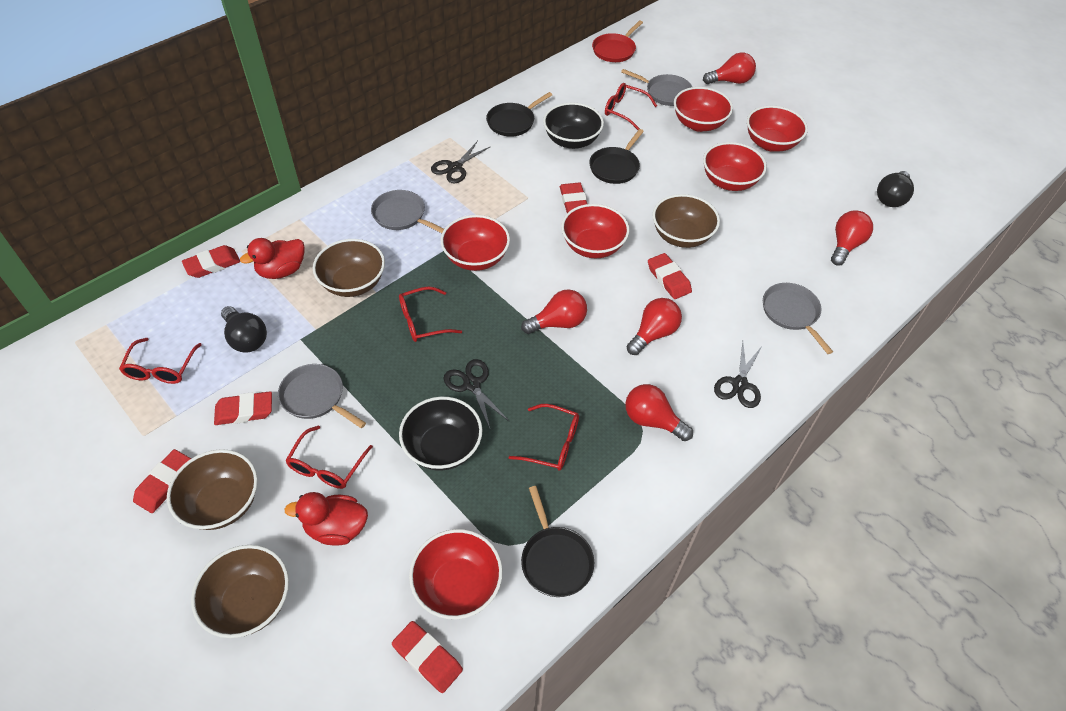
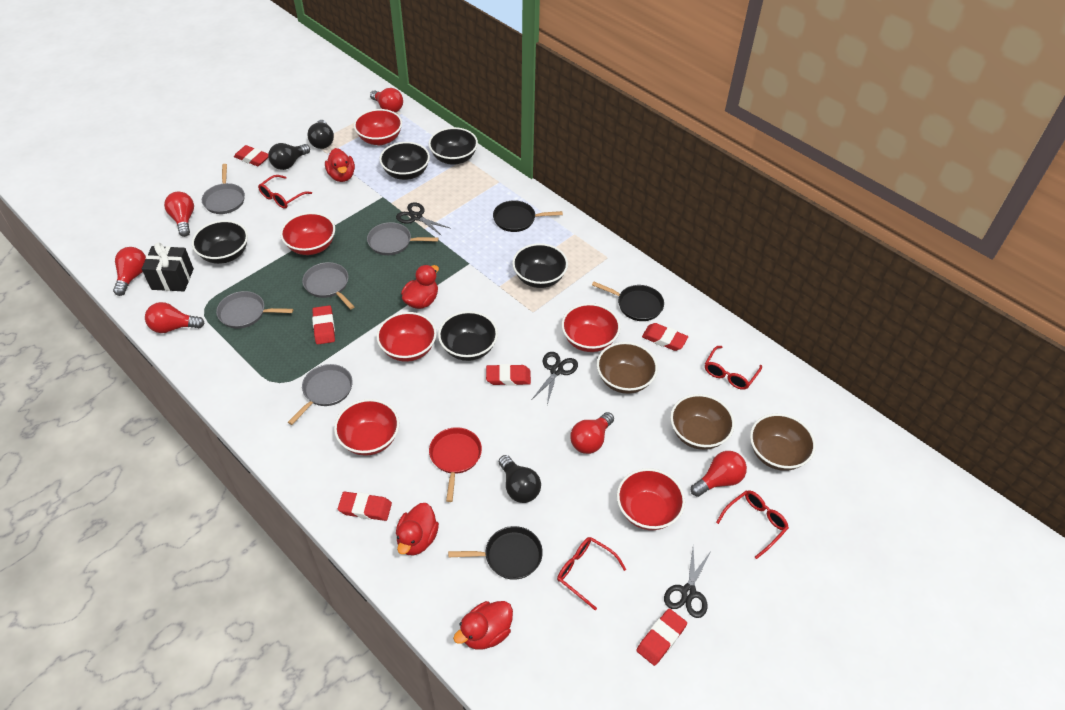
black bowl: [399,397,483,471] [543,102,604,149] = 2 -> [192,220,248,264] [379,142,430,180] [429,127,478,165] [438,311,498,361] [512,243,568,288] = 5
black gift: none = 0 -> [142,242,194,291] = 1
black light bulb: [221,306,267,353] [877,171,914,207] = 2 -> [268,143,310,170] [308,120,334,149] [499,455,541,503] = 3
brown bowl: [167,449,258,530] [191,545,289,638] [313,239,385,297] [653,194,720,248] = 4 -> [597,342,658,394] [670,394,735,450] [750,414,816,471] = 3
grey pan: [278,364,366,428] [371,190,444,233] [621,69,692,106] [763,283,833,354] = 4 -> [202,164,245,214] [216,291,293,329] [288,364,353,425] [302,262,355,309] [367,222,439,255] = 5
red duck: [240,238,305,279] [284,492,368,546] = 2 -> [325,148,355,182] [396,503,439,556] [401,265,439,309] [453,601,513,650] = 4
red glasses: [119,338,202,384] [285,425,373,489] [399,286,462,342] [508,404,579,471] [605,83,657,130] = 5 -> [258,175,312,209] [557,537,626,610] [705,346,762,390] [716,490,789,559] = 4
red light bulb: [521,289,587,334] [625,384,693,441] [627,298,682,355] [703,53,756,84] [831,210,873,265] = 5 -> [113,247,146,296] [145,302,205,333] [164,192,194,237] [370,88,403,113] [570,412,614,454] [691,451,747,497] = 6

